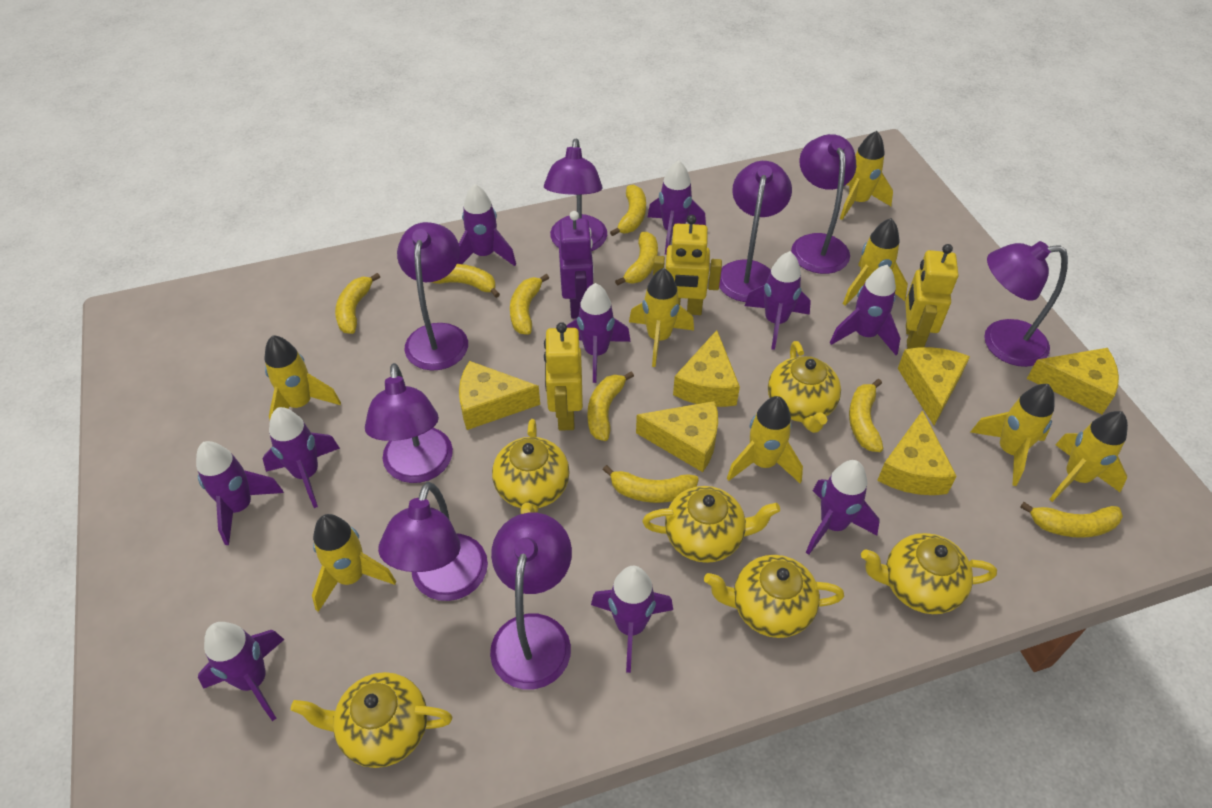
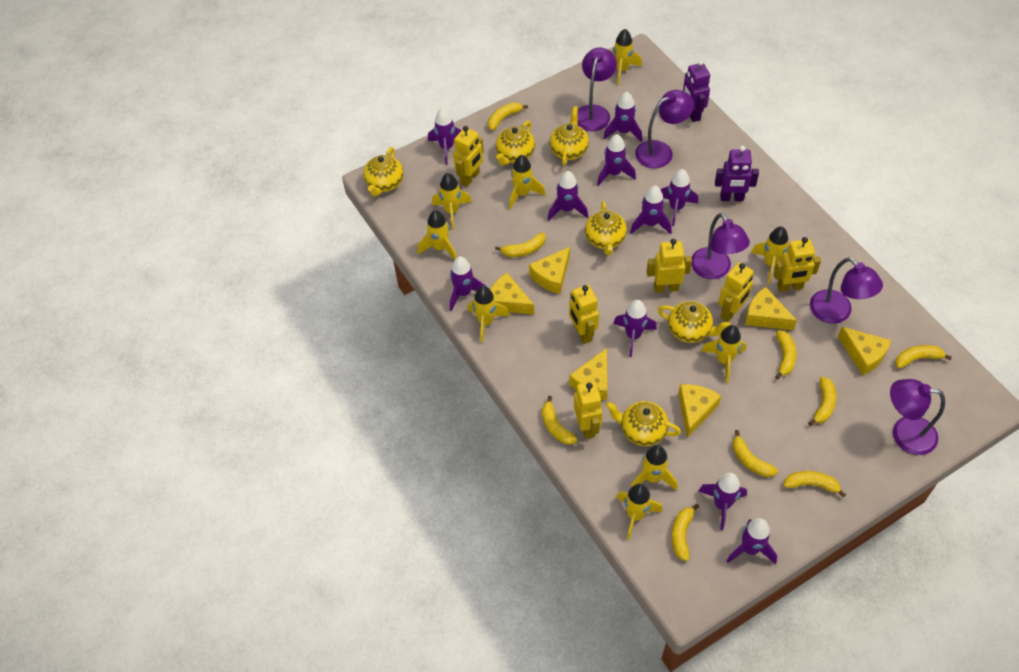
purple lamp: [365,363,453,483] [378,482,488,601] [397,222,468,371] [490,513,572,689] [544,139,607,251] [719,161,792,302] [791,134,856,274] [984,241,1068,367] = 8 -> [578,47,617,131] [635,90,694,168] [691,213,750,279] [810,257,883,324] [890,379,945,455] = 5
purple robot: [559,211,594,319] = 1 -> [683,60,710,122] [715,146,759,201] = 2
yellow robot: [544,322,583,431] [653,215,722,315] [905,244,958,349] = 3 -> [453,126,484,187] [569,285,599,344] [574,381,602,439] [647,239,692,293] [718,262,754,322] [773,237,821,292] = 6
yellow rocket: [265,335,341,420] [312,514,396,612] [629,268,694,367] [727,396,803,483] [840,131,893,220] [843,218,908,306] [971,384,1055,486] [1049,411,1128,502] = 8 -> [418,210,457,260] [432,173,472,230] [467,286,509,343] [509,155,546,209] [611,29,642,85] [616,484,662,540] [630,445,678,491] [701,325,746,383] [751,226,788,284] = 9

